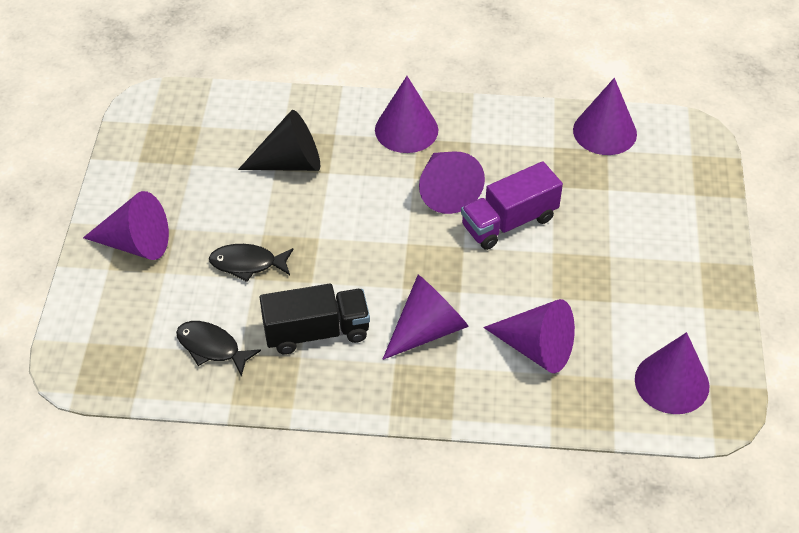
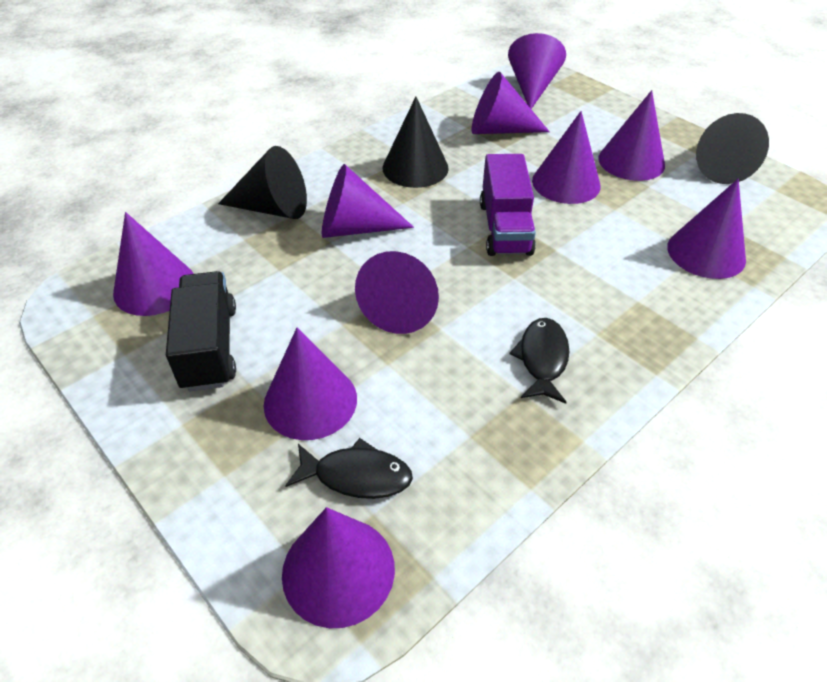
black cone: [238,110,320,171] = 1 -> [218,146,307,219] [382,97,449,188] [696,113,769,184] = 3
purple cone: [83,191,169,260] [375,76,438,153] [382,275,469,360] [419,151,485,214] [483,299,575,373] [573,78,637,155] [635,332,709,414] = 7 -> [113,212,194,316] [264,328,357,440] [282,507,395,628] [322,164,414,238] [355,251,439,334] [472,72,550,134] [508,33,566,109] [532,111,601,204] [598,90,665,181] [667,179,746,279] = 10

